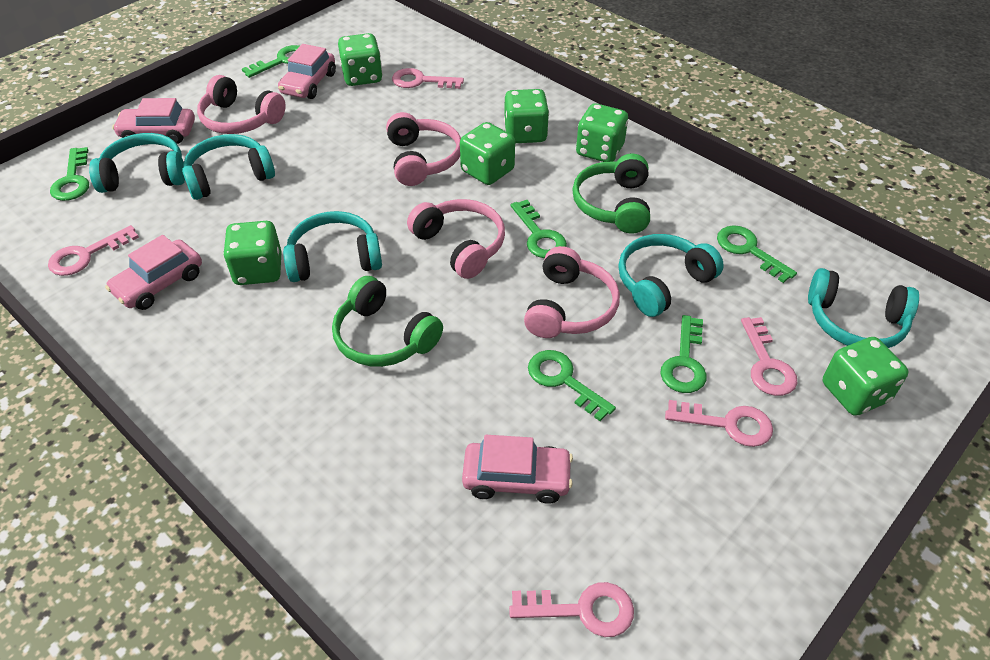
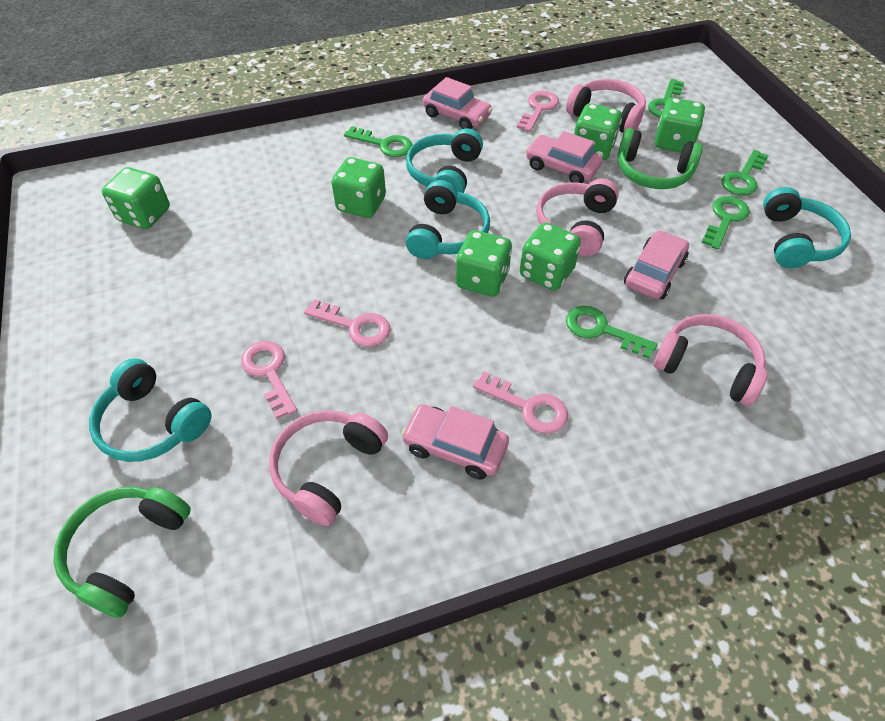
green key: [50,147,89,201] [242,45,300,78] [511,200,567,258] [528,350,616,421] [660,315,707,393] [717,225,797,283] = 6 -> [344,126,412,157] [566,306,657,359] [648,79,685,118] [701,196,750,250] [721,150,769,196] = 5
pink key: [48,225,139,276] [392,68,464,89] [509,582,634,637] [665,400,773,447] [741,317,797,396] = 5 -> [241,341,297,419] [304,299,391,347] [473,371,568,434] [517,91,559,132] = 4
turquoise headphones: [89,133,185,193] [182,134,275,200] [283,211,382,282] [618,234,724,317] [808,268,919,348] = 5 -> [89,358,211,462] [406,128,483,193] [406,180,490,259] [763,187,851,268] = 4

